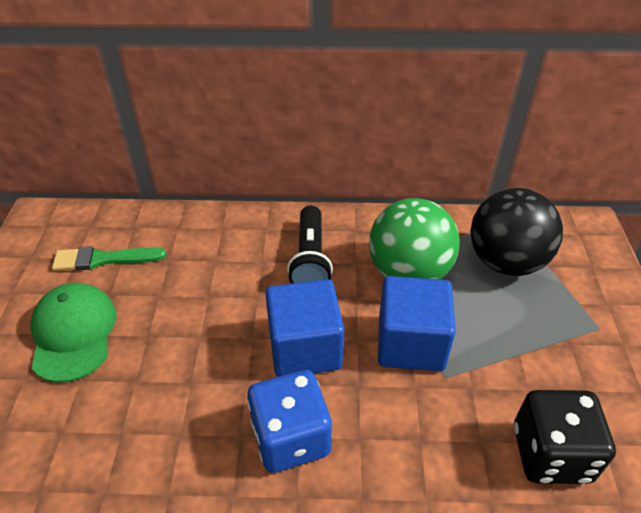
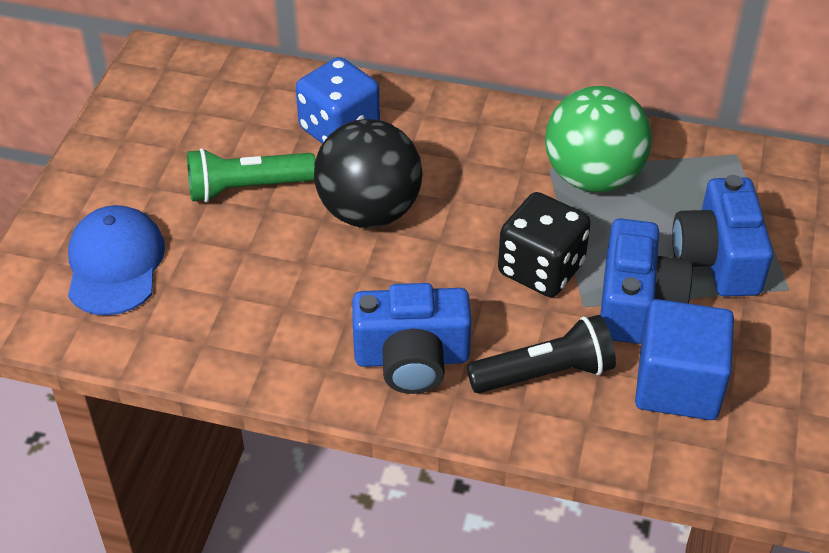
blue camera: none = 0 -> [352,283,472,394] [600,218,693,344] [672,175,773,297] = 3
blue cap: none = 0 -> [68,205,165,316] = 1
blue cube: [265,279,344,377] [378,276,456,371] = 2 -> [635,299,734,420] = 1
green brush: [52,246,166,271] = 1 -> none = 0
green cap: [31,283,117,383] = 1 -> none = 0
green flashlight: none = 0 -> [187,148,316,202] = 1

